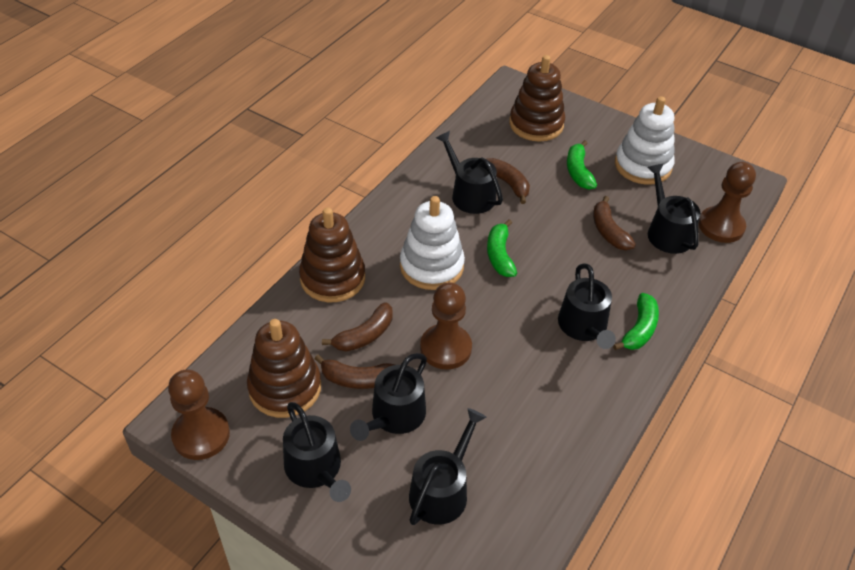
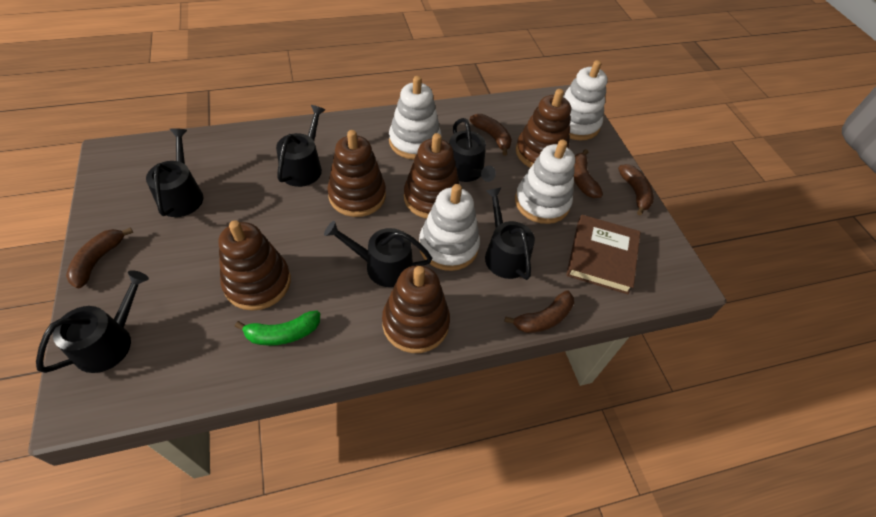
brown banana: [314,355,395,389] [322,302,393,352] [487,158,530,204] [593,196,636,250] = 4 -> [66,228,133,288] [469,114,512,156] [504,290,574,333] [574,149,603,198] [618,164,654,215] = 5
brown book: none = 0 -> [566,215,641,294] = 1
brown pawn: [168,370,230,460] [420,282,472,370] [699,162,756,243] = 3 -> none = 0
brown stacking toy: [247,319,321,418] [299,208,365,302] [509,55,565,142] = 3 -> [219,220,291,311] [327,130,386,217] [382,265,450,353] [404,133,459,219] [516,89,571,168] = 5
green banana: [487,219,517,277] [567,140,597,190] [613,293,659,350] = 3 -> [235,311,320,346] = 1
white stacking toy: [400,196,465,290] [615,96,675,185] = 2 -> [389,76,441,160] [419,184,480,271] [515,139,575,224] [563,60,607,141] = 4

